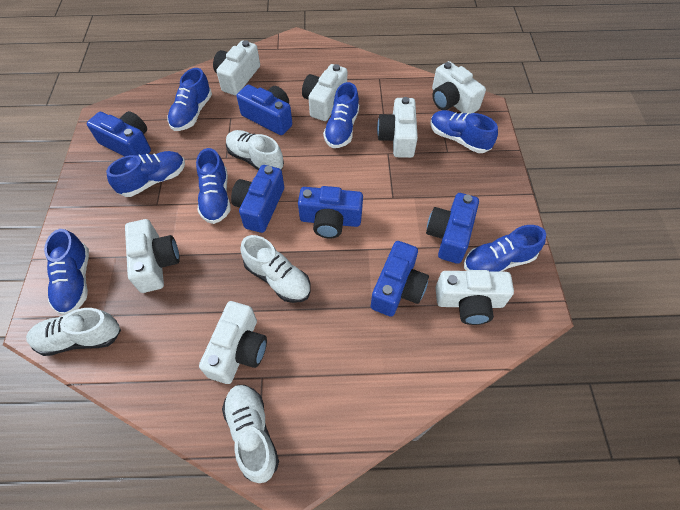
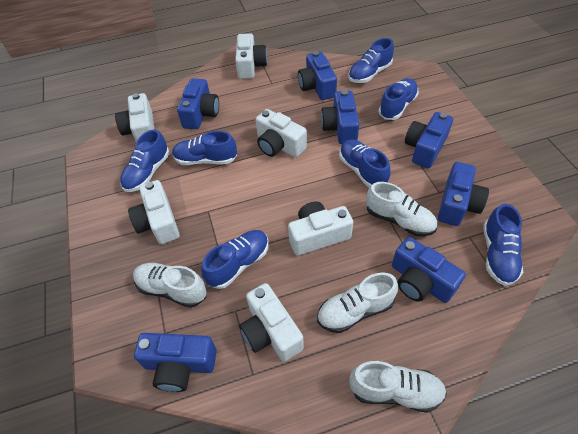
blue camera: [87,111,151,156] [231,165,284,233] [237,85,292,135] [298,186,363,238] [371,241,429,317] [426,193,479,264] = 6 -> [134,333,217,392] [177,78,219,129] [298,51,337,100] [321,90,359,144] [392,237,466,303] [405,112,453,169] [438,162,489,226] = 7
white camera: [125,219,180,293] [199,301,267,384] [213,40,260,95] [302,64,347,121] [377,97,418,158] [432,61,486,114] [436,270,514,325] = 7 -> [115,93,154,142] [128,180,180,244] [235,33,267,79] [239,283,304,361] [256,109,307,157] [288,201,353,256] = 6

